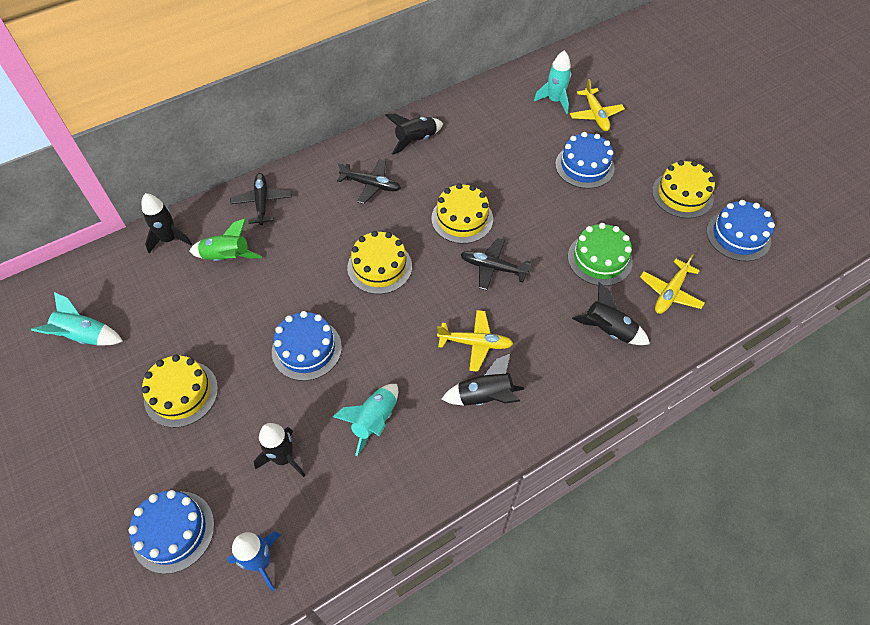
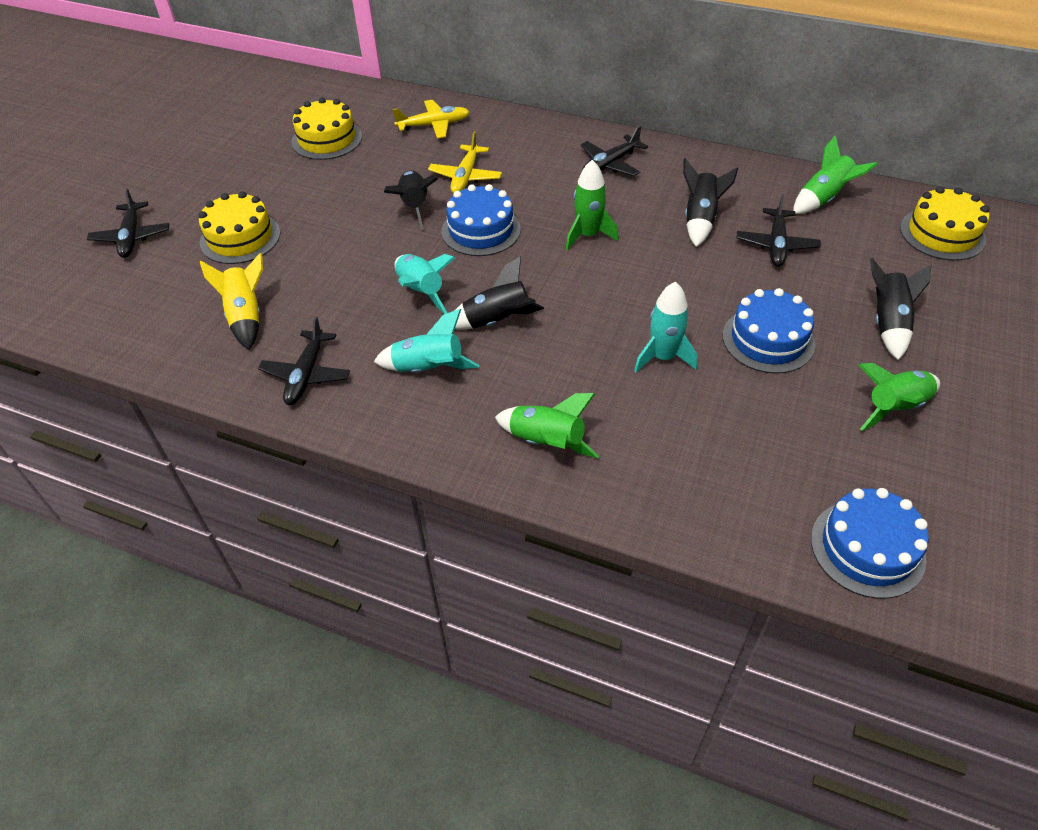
black plane: [230,173,292,225] [337,159,401,204] [461,238,531,290] = 3 -> [87,188,169,258] [258,316,350,405] [581,126,648,176] [737,194,821,267] = 4
black rocket: [142,193,192,253] [253,423,306,477] [385,114,443,155] [441,353,524,406] [572,282,650,345] = 5 -> [384,171,438,230] [454,256,544,329] [683,158,738,247] [870,258,931,360] = 4
blue cake: [128,490,214,574] [272,311,342,381] [555,132,615,189] [706,200,775,261] = 4 -> [441,184,521,256] [723,288,815,374] [811,488,929,599] = 3
blue rocket: [227,531,281,592] = 1 -> none = 0
green cake: [568,223,633,286] = 1 -> none = 0
green rocket: [189,219,262,261] = 1 -> [495,393,599,458] [566,160,619,250] [793,135,878,214] [858,363,940,431] = 4
yellow cake: [142,355,218,428] [347,231,412,294] [431,183,493,244] [652,160,715,218] = 4 -> [198,191,281,264] [291,97,362,160] [900,186,990,261] = 3
yellow plane: [437,310,513,372] [570,79,625,131] [640,254,705,314] = 3 -> [393,100,470,139] [428,131,502,194] = 2
yellow rocket: none = 0 -> [200,253,263,350] = 1

